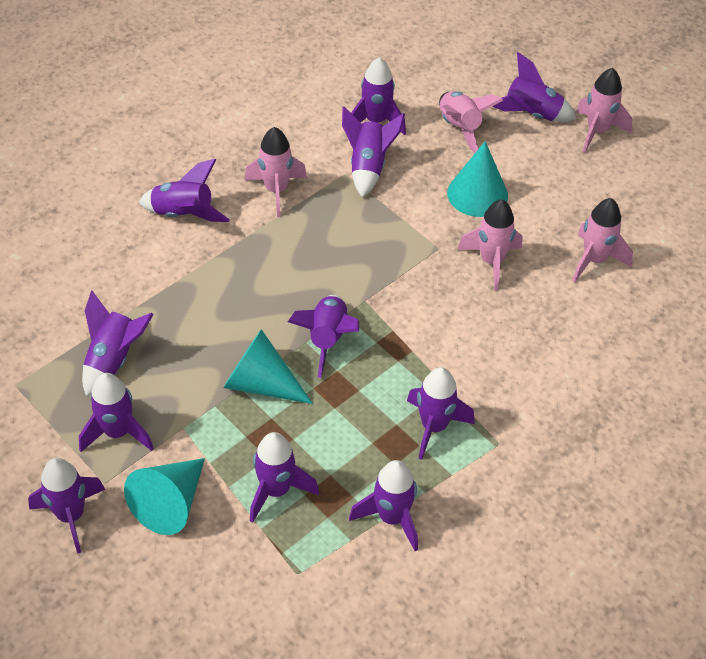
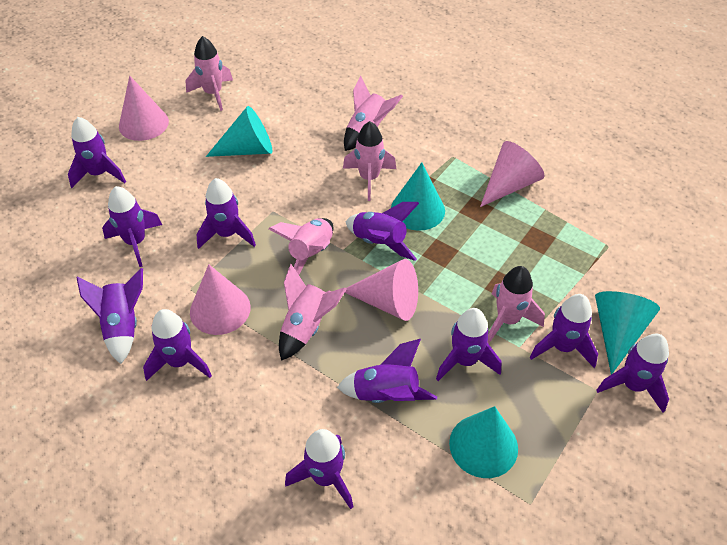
pink cone: none = 0 -> [119,76,169,141] [190,264,251,335] [345,259,418,321] [480,141,545,207] = 4
pink rocket: [244,127,307,217] [439,91,503,153] [457,199,523,290] [572,198,633,282] [576,68,632,153] = 5 -> [186,36,233,111] [269,218,333,275] [279,264,347,361] [343,121,396,201] [344,76,403,151] [487,266,545,344] = 6
turquoise cone: [124,458,205,535] [223,329,313,404] [447,141,508,217] = 3 -> [206,106,273,157] [391,162,445,231] [449,406,518,478] [595,291,660,375] = 4

